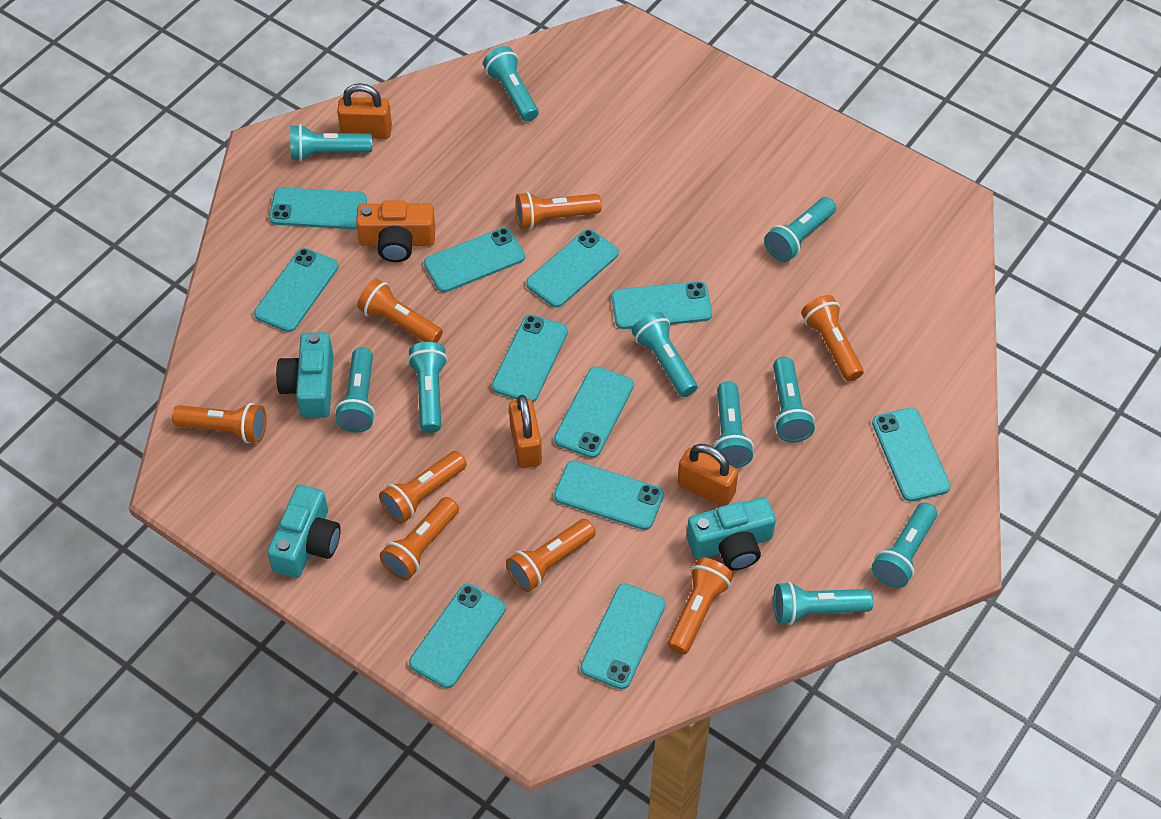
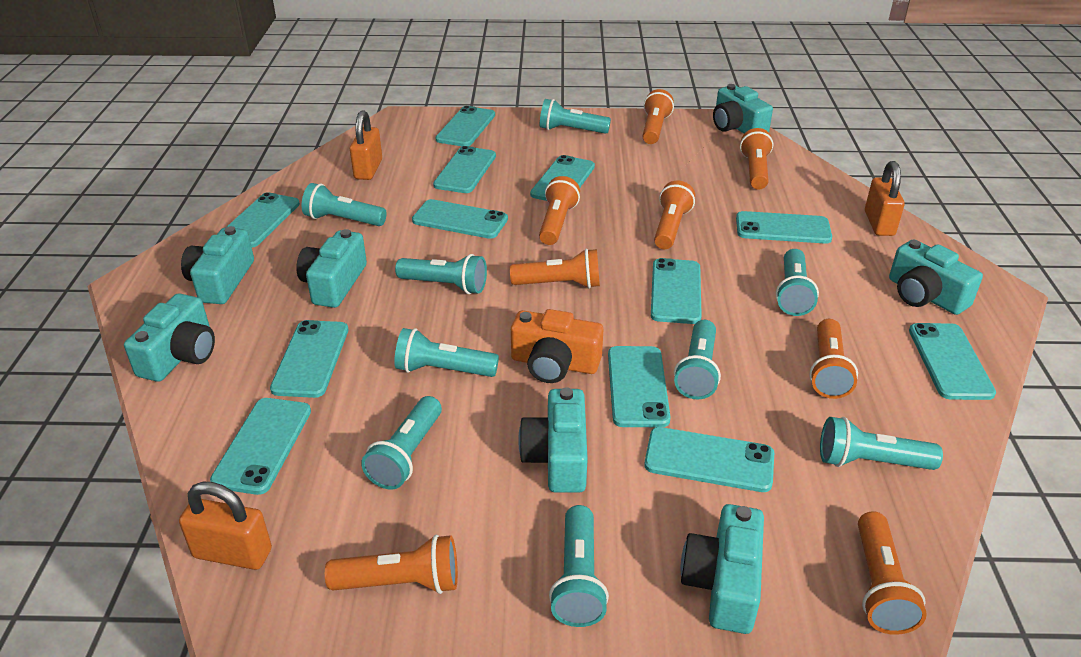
turquoise camera: [267,485,341,578] [276,332,333,418] [687,497,776,570] = 3 -> [124,293,215,382] [181,226,254,304] [296,229,367,308] [518,387,588,493] [681,504,764,634] [713,84,773,134] [889,239,983,315] = 7
turquoise flashlight: [290,124,372,161] [335,347,375,433] [408,342,447,433] [483,46,539,122] [632,312,697,397] [713,381,754,468] [765,197,836,262] [773,357,815,442] [774,581,873,625] [872,502,937,588] = 10 -> [302,183,387,226] [361,396,442,489] [394,328,499,377] [395,254,487,294] [540,99,611,134] [549,505,609,627] [674,320,721,399] [776,249,819,316] [820,417,943,470] = 9
turquoise phone: [254,248,339,332] [269,187,367,230] [409,584,506,688] [424,227,525,292] [492,314,568,402] [526,229,619,308] [554,366,634,458] [554,460,664,530] [580,583,666,689] [612,281,712,329] [872,408,950,502] = 11 -> [210,398,311,495] [227,192,300,248] [270,320,348,398] [412,199,508,239] [433,146,496,193] [435,106,495,146] [530,155,595,201] [608,346,671,427] [644,427,774,492] [651,258,702,324] [736,211,832,244] [909,323,996,400] = 12

